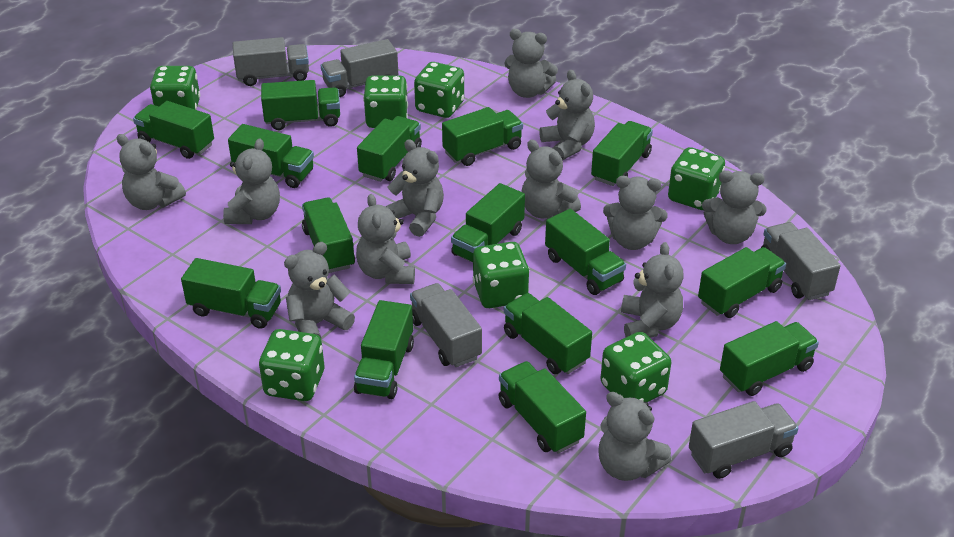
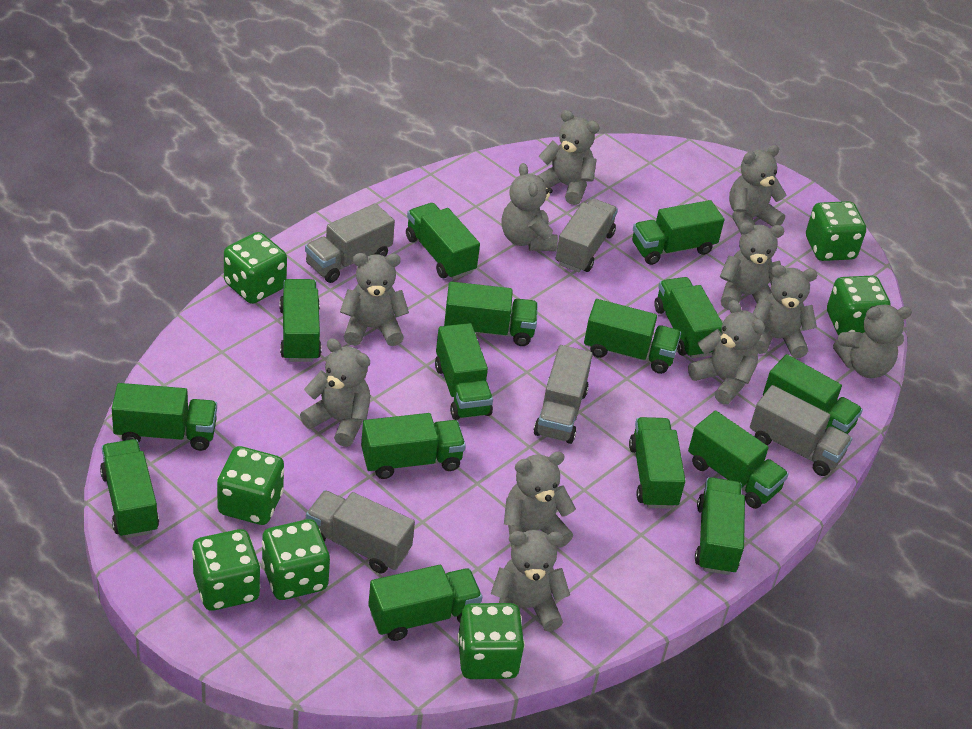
grey teddy bear: [116,134,186,210] [223,138,280,224] [284,242,355,338] [356,194,415,284] [385,139,444,237] [504,29,558,98] [521,139,581,218] [539,70,595,160] [598,392,671,481] [603,176,668,250] [621,242,683,338] [702,170,766,244] = 12 -> [300,338,371,447] [340,253,409,346] [491,530,570,632] [501,163,558,251] [504,452,576,548] [537,110,600,205] [688,300,765,405] [720,222,784,310] [729,145,787,235] [753,265,817,358] [833,305,912,378] = 11

